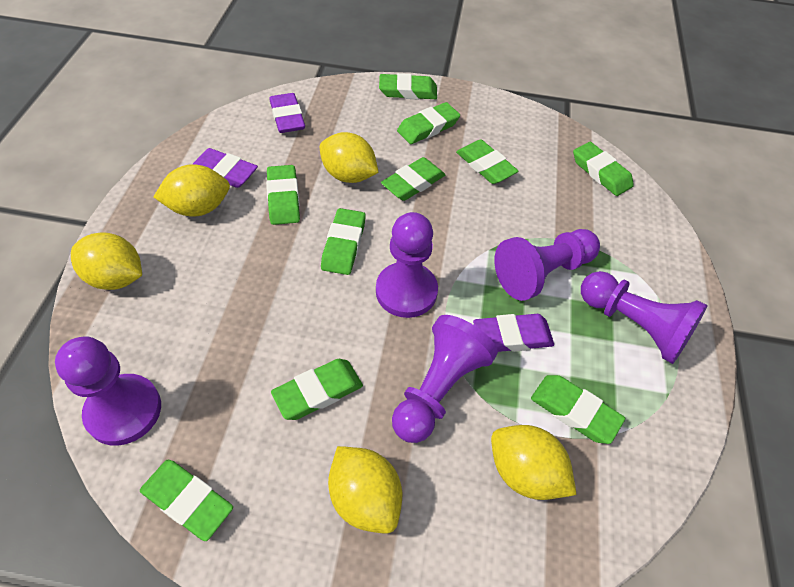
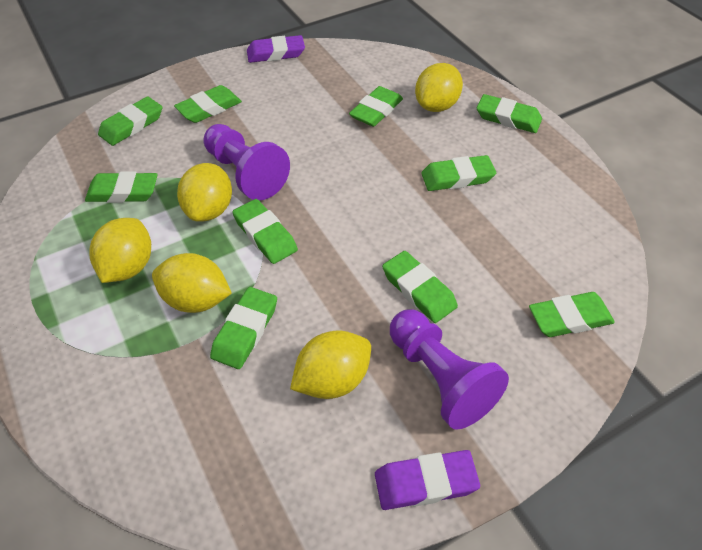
purple eraser: [193,148,258,188] [270,93,305,133] [473,314,554,352] = 3 -> [247,35,305,63] [375,450,480,510] = 2
purple pawn: [55,336,161,446] [376,212,438,318] [392,315,498,443] [494,229,600,301] [581,271,708,364] = 5 -> [203,124,290,200] [390,310,509,430] = 2

